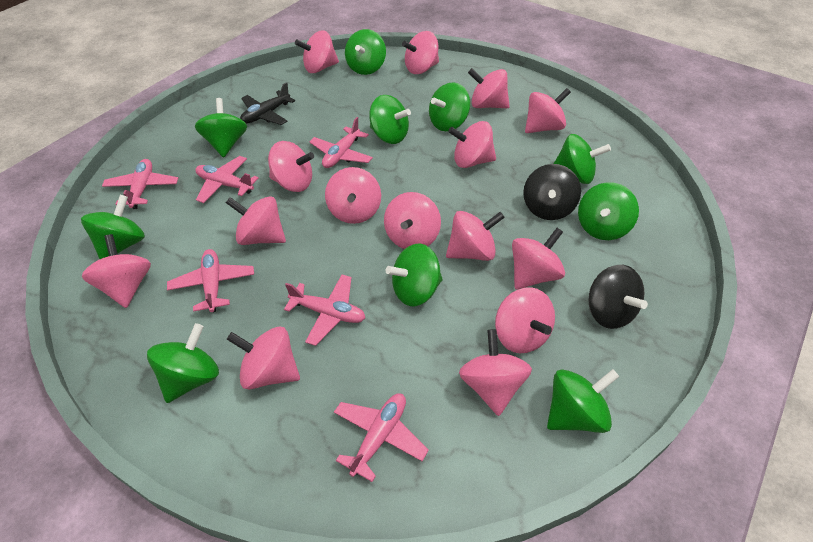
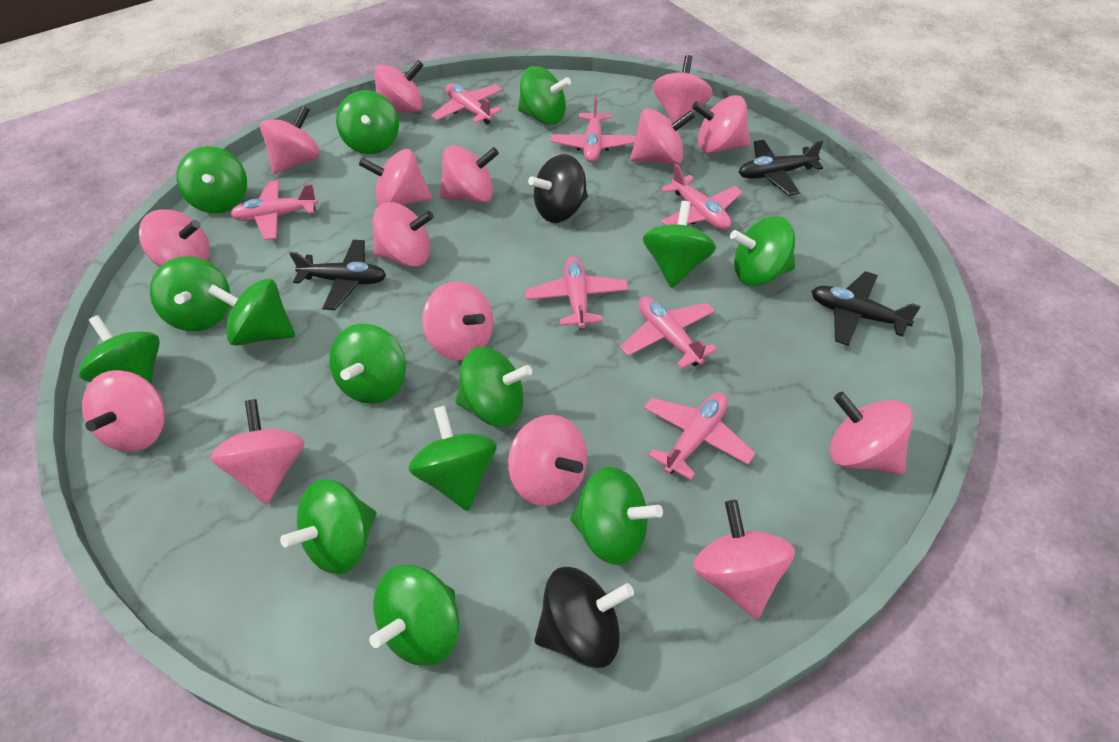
black plane: [240,82,295,125] = 1 -> [289,240,386,310] [739,140,823,196] [812,271,921,346] = 3
green spinning top: [81,195,145,259] [147,323,219,403] [195,98,247,157] [345,29,386,75] [369,95,411,144] [386,243,443,306] [429,82,470,131] [547,369,619,433] [554,134,611,184] [578,182,639,240] = 10 -> [79,315,160,384] [150,256,230,331] [176,146,247,213] [208,279,295,346] [280,479,376,574] [329,324,406,404] [336,90,399,154] [369,565,459,666] [408,406,497,511] [456,347,532,427] [518,66,571,125] [570,467,663,565] [643,201,716,288] [730,216,795,286] = 14
pink plane: [102,159,178,209] [167,249,254,312] [195,156,259,203] [284,275,365,346] [309,117,373,168] [334,393,429,482] = 6 -> [231,180,318,240] [431,83,503,125] [525,256,628,330] [550,96,636,162] [620,297,717,369] [644,392,756,480] [661,164,742,230] = 7

